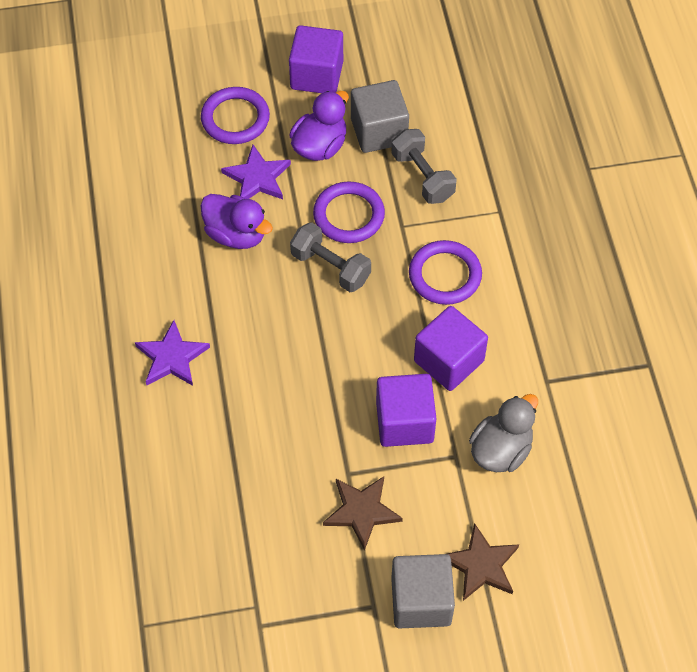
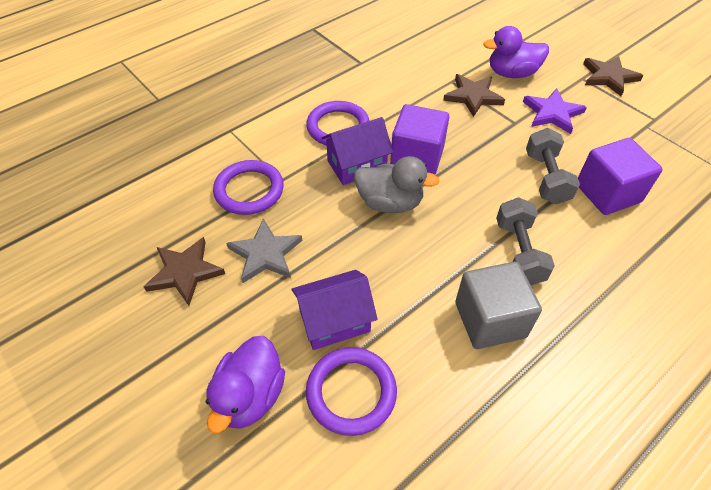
brown star: [323,476,403,551] [447,523,519,601] = 2 -> [144,237,225,306] [443,74,505,117] [583,56,643,96] = 3
grey cube: [351,80,409,153] [391,554,455,629] = 2 -> [455,262,542,349] = 1
grey star: none = 0 -> [226,218,302,283] = 1
purple cube: [289,25,343,93] [376,374,437,447] [414,306,488,391] = 3 -> [390,104,449,174] [578,138,663,215] = 2
purple house: none = 0 -> [291,270,377,350] [322,117,393,185] = 2
purple star: [135,320,210,386] [221,145,291,199] = 2 -> [523,88,587,134] = 1

